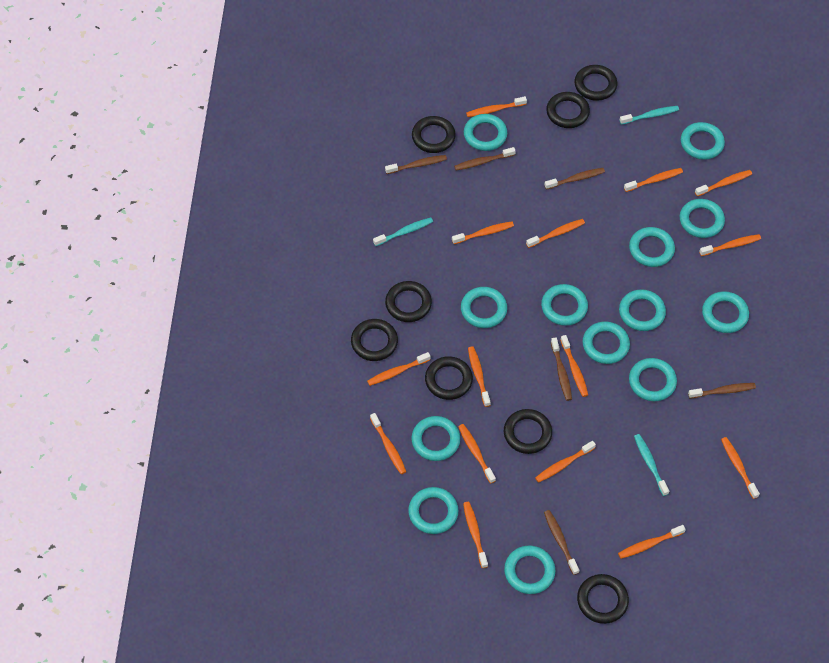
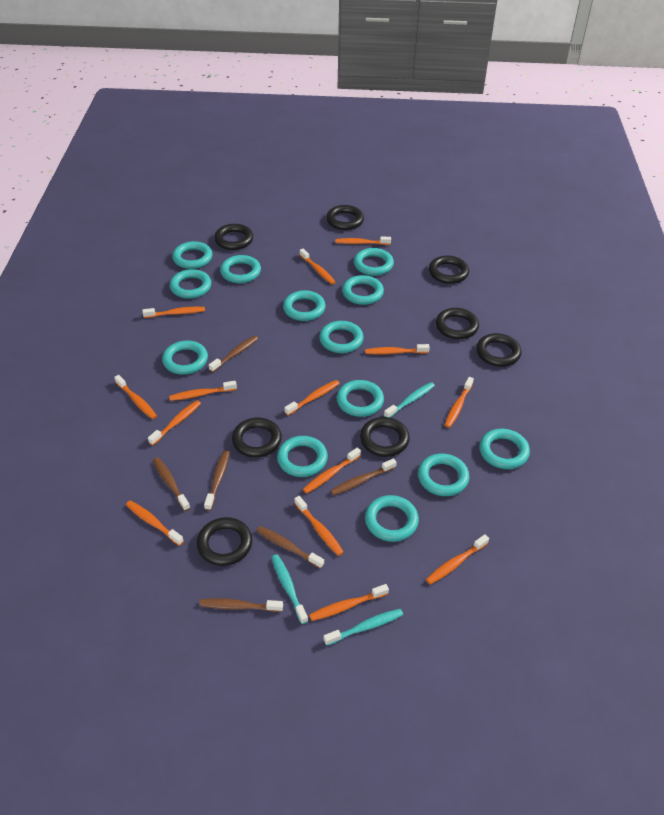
orange toothbrush: [367,352,431,386] [370,413,406,474] [452,221,514,244] [458,424,496,484] [463,502,488,568] [466,96,527,117] [468,347,491,407] [526,219,585,248] [535,441,596,483] [560,335,588,397] [618,525,686,559] [624,168,683,192] [695,170,752,196] [699,234,761,256] [721,437,760,499] = 15 -> [114,375,157,419] [126,500,184,546] [142,307,205,318] [148,400,201,445] [169,381,237,401] [284,380,340,415] [294,496,344,556] [300,249,336,285] [303,447,361,494] [309,584,389,621] [335,237,391,245] [365,344,430,354] [426,534,489,585] [445,377,474,428] = 14

